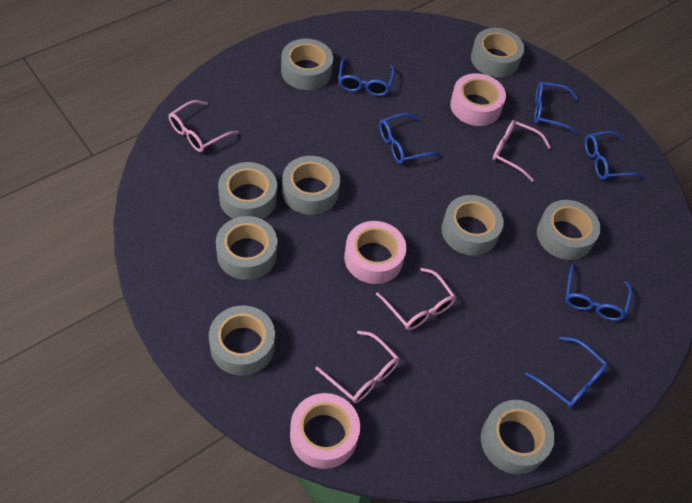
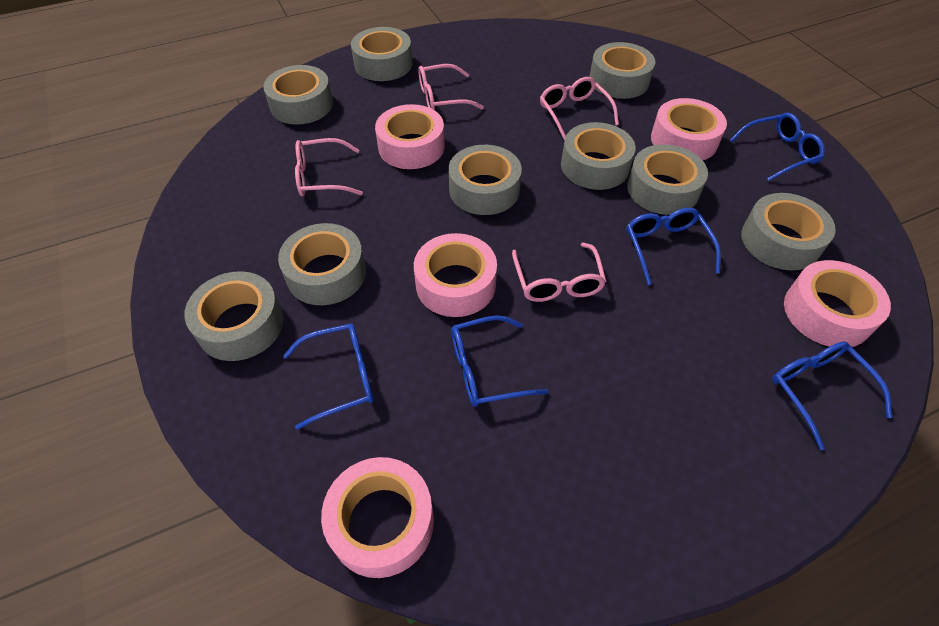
blue glasses: [338,58,395,96] [379,113,441,164] [525,336,608,408] [534,81,579,134] [565,263,632,321] [585,131,644,180] = 6 -> [283,324,374,430] [451,315,549,407] [627,208,721,285] [729,113,825,181] [772,341,893,450] = 5
pink tape: [290,393,360,469] [344,221,406,284] [450,73,506,126] = 3 -> [321,457,434,578] [375,104,445,169] [414,233,497,317] [651,98,727,160] [784,260,891,347] = 5

